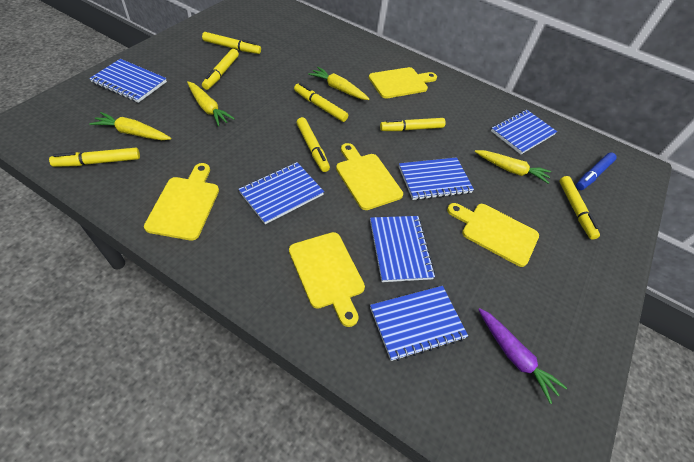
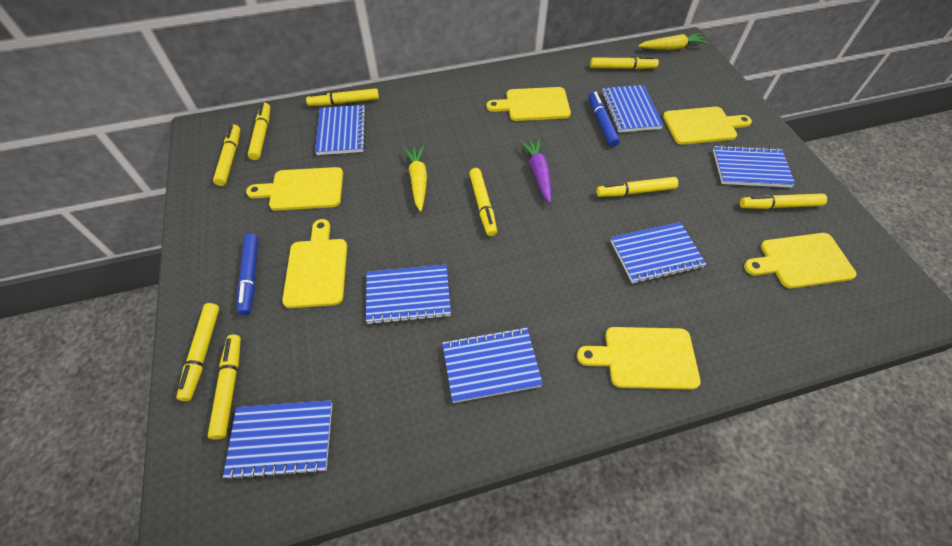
blue marker: [576,152,617,190] = 1 -> [237,233,258,315] [588,92,620,147] = 2
blue notebook: [89,59,167,103] [239,162,324,224] [370,216,435,282] [370,286,468,361] [399,157,474,200] [491,109,557,154] = 6 -> [223,400,332,481] [315,105,366,155] [366,265,451,325] [442,327,543,403] [602,85,664,132] [611,222,706,284] [713,145,795,188] = 7
yellow carrot: [89,112,171,140] [187,81,235,126] [308,67,370,100] [475,150,551,184] = 4 -> [404,145,427,212] [638,33,708,50] = 2
yellow cutting board: [144,163,219,241] [289,232,365,327] [336,143,403,210] [369,67,437,99] [447,203,539,267] = 5 -> [246,167,343,211] [282,219,347,308] [486,87,571,121] [577,327,701,390] [663,107,752,145] [744,233,857,289] = 6
yellow marker: [49,148,140,167] [202,32,261,54] [202,49,239,90] [294,83,348,122] [296,117,330,172] [380,118,446,131] [559,176,600,240] = 7 -> [177,303,219,401] [208,335,241,440] [213,125,240,186] [248,103,270,160] [306,88,379,106] [469,168,497,236] [590,56,659,69] [596,177,678,197] [740,193,827,209] = 9

